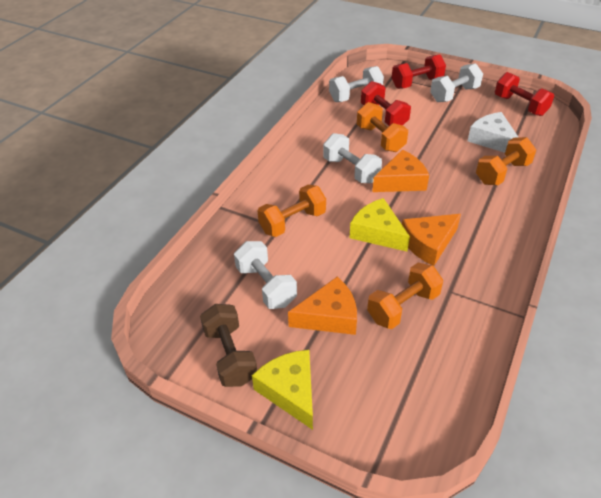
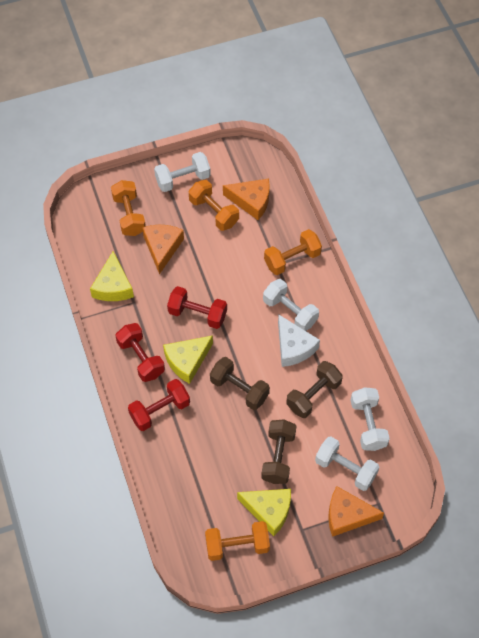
brown dumbbell: [200,304,257,387] = 1 -> [210,357,270,410] [261,420,296,484] [286,361,343,418] = 3
yellow cheese: [252,350,313,430] [349,198,410,252] = 2 -> [90,251,134,301] [163,335,213,384] [237,489,291,536] = 3

